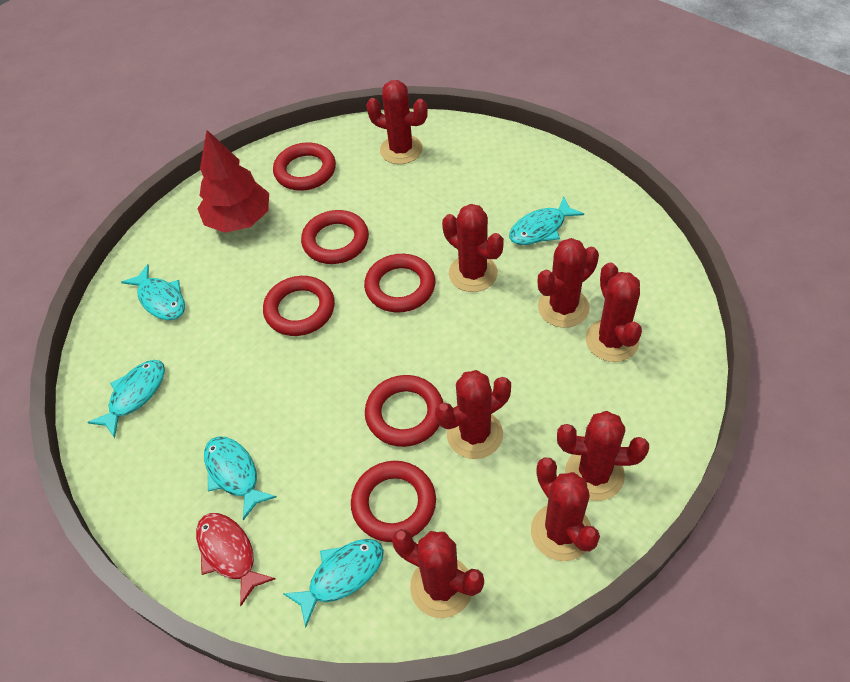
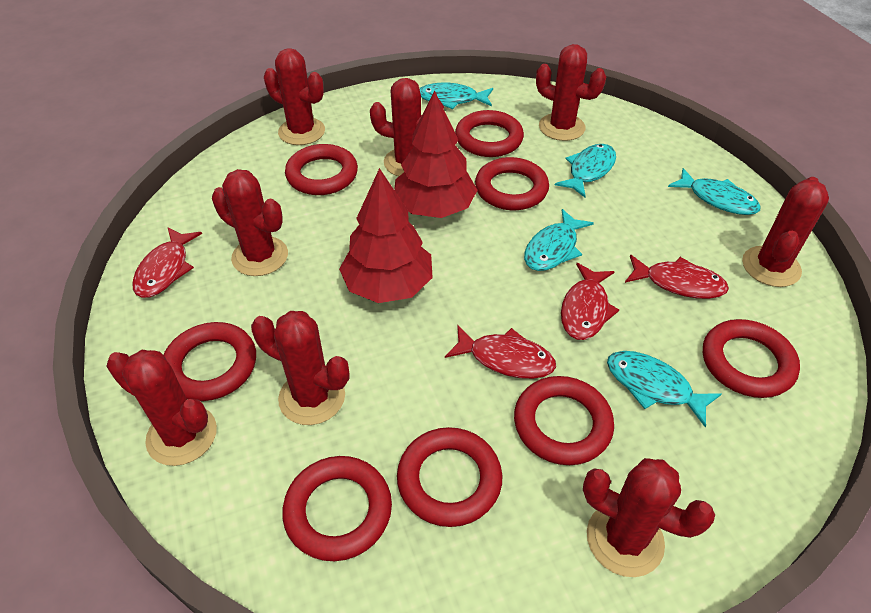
red fish: [196,513,275,606] = 1 -> [132,227,202,298] [445,325,556,379] [561,263,619,340] [625,255,729,299] = 4
red ring: [263,276,335,336] [273,142,336,191] [301,210,369,264] [351,461,436,542] [364,254,435,312] [365,375,444,447] = 6 -> [163,322,256,401] [282,456,392,561] [285,144,358,195] [397,427,502,527] [455,110,524,157] [475,157,549,210] [514,376,614,465] [703,319,800,398] = 8
red tree: [197,130,269,233] = 1 -> [339,168,433,303] [394,91,477,218] = 2

